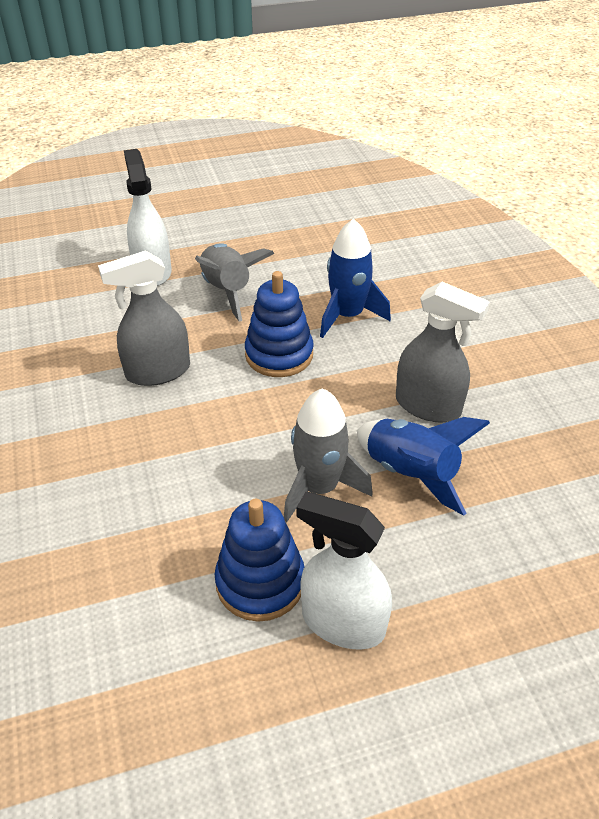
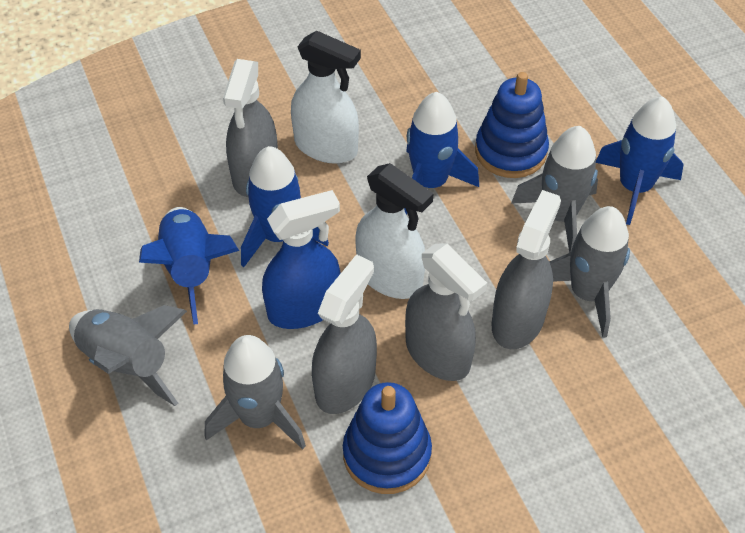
blue rocket: [320,219,391,338] [357,417,490,516] = 2 -> [139,207,239,325] [241,146,329,267] [404,92,479,215] [596,96,684,225] = 4
blue spray bottle: none = 0 -> [262,190,340,329] = 1
grey rocket: [195,243,274,321] [284,388,373,522] = 2 -> [69,305,187,406] [205,335,306,449] [511,126,598,253] [549,206,630,338] = 4
grey spray bottle: [98,250,190,386] [396,282,490,423] = 2 -> [223,59,278,197] [312,254,377,414] [405,244,487,381] [492,190,561,349] = 4

